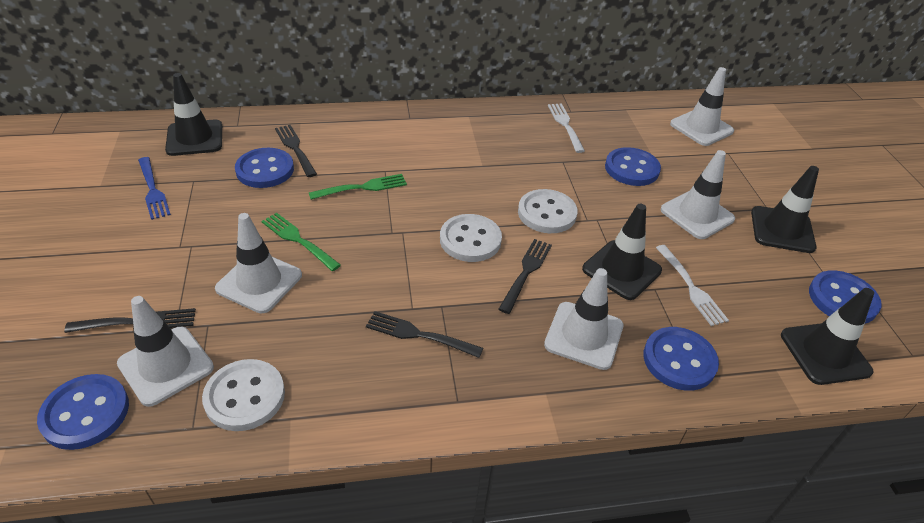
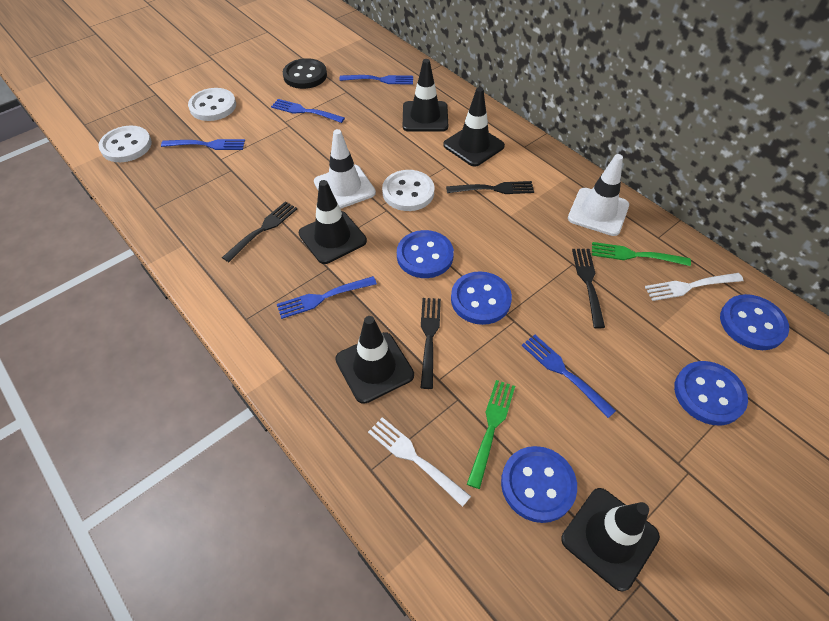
black button: none = 0 -> [283,58,327,89] = 1
black traffic cone: [165,73,222,156] [582,204,662,300] [751,166,819,253] [781,288,874,385] = 4 -> [299,180,367,264] [335,316,414,404] [403,59,448,132] [443,87,505,167] [561,488,660,591] = 5
blue fork: [138,157,171,220] = 1 -> [161,139,245,150] [271,99,345,123] [277,276,377,319] [340,75,413,85] [522,335,616,418] = 5
white traffic cone: [117,296,214,407] [215,213,302,313] [544,268,623,370] [660,150,735,239] [670,67,734,146] = 5 -> [314,129,376,209] [568,154,629,236] = 2

